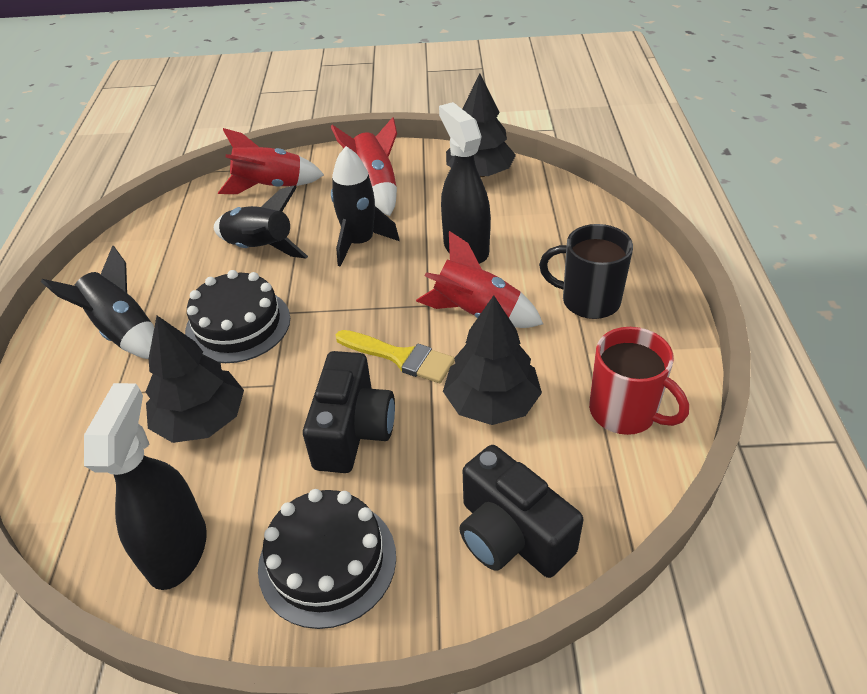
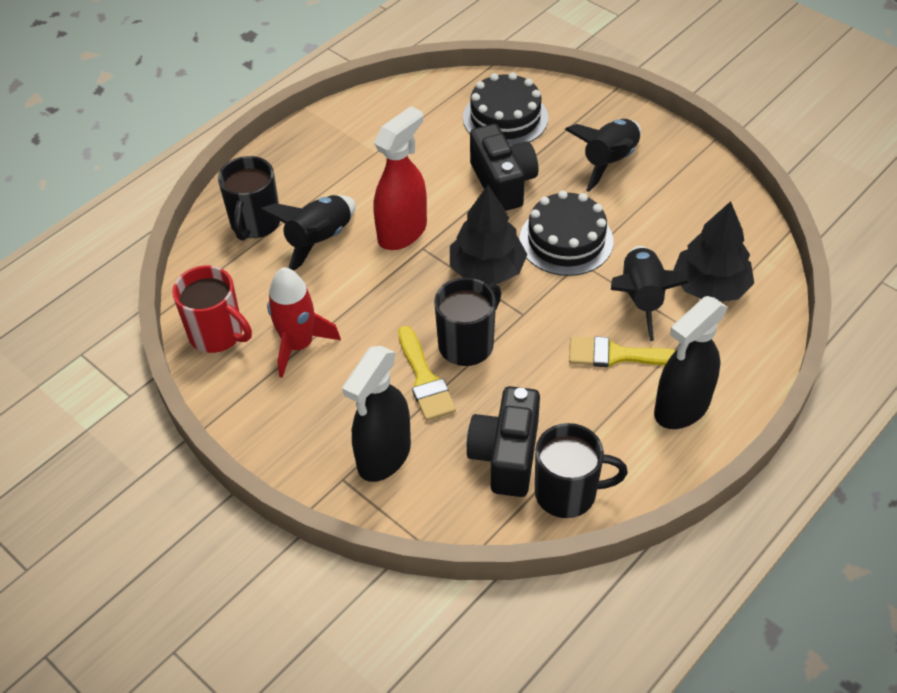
black mug: [539,224,633,319] = 1 -> [218,156,280,241] [434,277,501,366] [535,423,628,518] = 3
black tree: [146,316,244,443] [443,295,542,425] [446,73,516,178] = 3 -> [450,185,528,284] [673,201,754,302] = 2
red rocket: [218,128,324,194] [331,117,397,216] [416,231,543,328] = 3 -> [267,267,341,378] = 1
red spray bottle: none = 0 -> [373,106,427,250] = 1
yellow brush: [336,330,455,383] = 1 -> [398,326,456,421] [569,337,676,367] = 2

